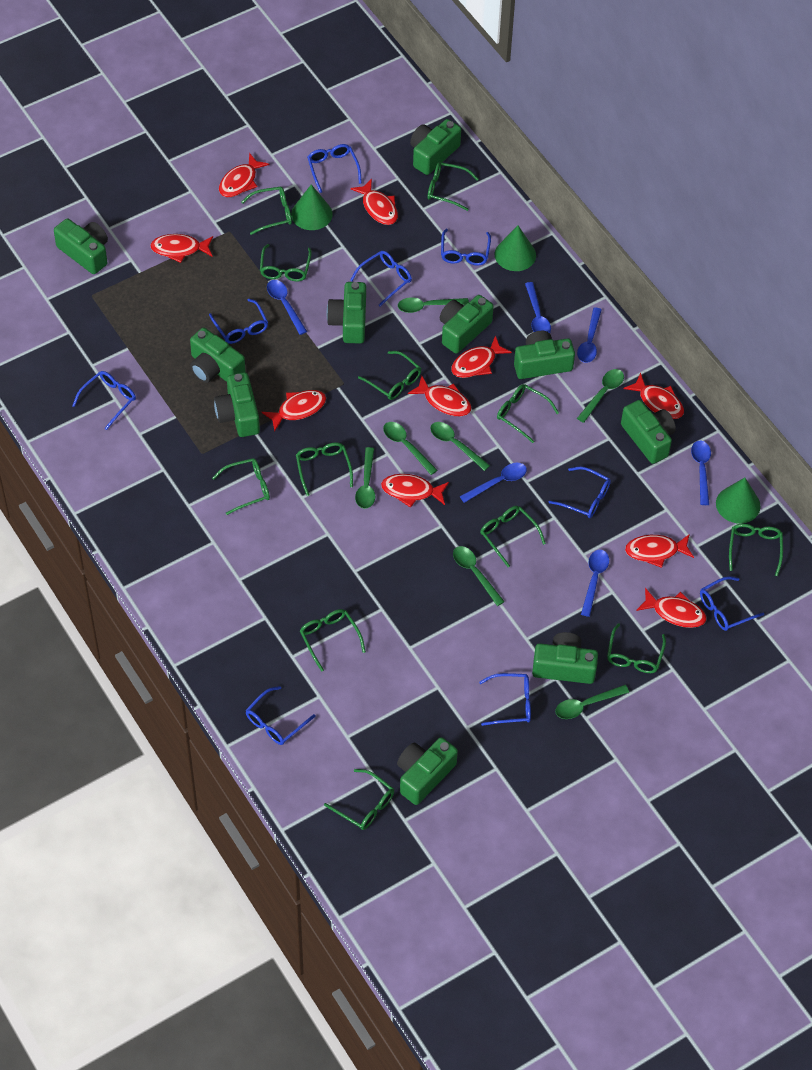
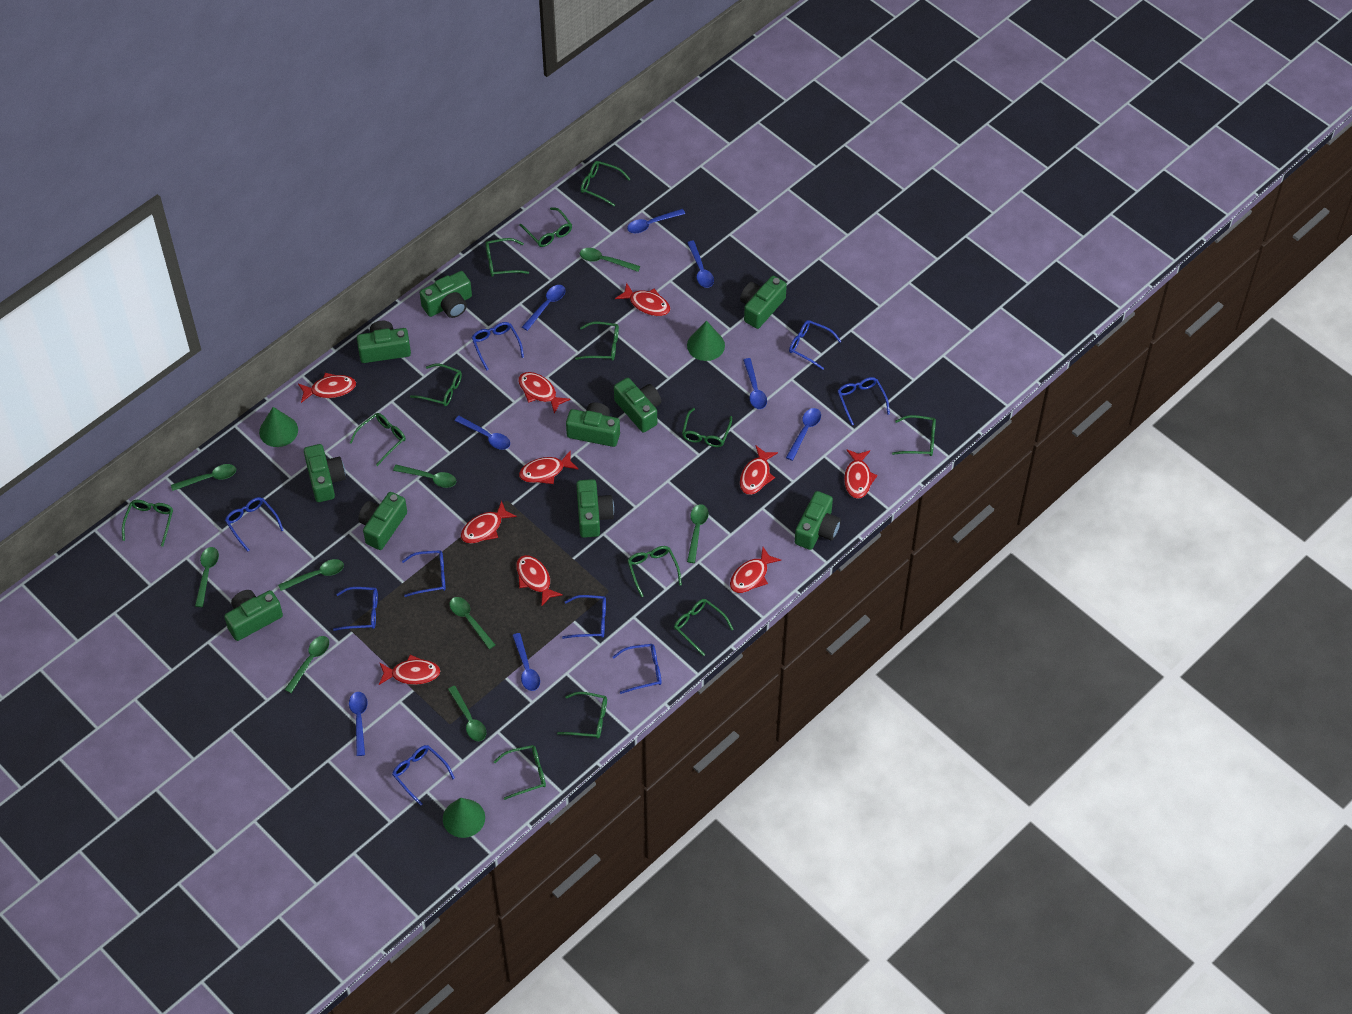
blue spoon: [267,280,307,335] [460,463,527,503] [525,282,551,333] [577,307,602,363] [581,550,609,617] [691,441,711,505] = 6 -> [349,692,368,756] [455,416,510,450] [512,633,540,691] [522,285,565,331] [627,209,685,233] [687,240,714,288] [743,358,767,409] [786,408,821,461] = 8
green glasses: [212,458,270,515] [241,187,292,235] [260,244,312,281] [296,442,353,496] [300,609,366,672] [324,769,394,830] [358,351,421,400] [428,162,479,211] [480,506,546,567] [497,384,559,443] [607,623,666,673] [729,524,783,576] = 12 -> [122,500,173,547] [349,413,406,466] [410,364,462,406] [485,238,529,277] [493,745,546,800] [519,207,572,247] [557,692,607,739] [575,322,619,361] [581,161,630,206] [627,546,682,597] [674,599,734,656] [682,408,732,447] [892,415,936,456] = 13
green spoon: [355,447,375,509] [383,422,437,475] [398,297,469,313] [430,422,490,471] [453,546,505,606] [555,685,629,719] [577,369,624,423] = 7 -> [171,464,236,491] [195,547,219,607] [278,559,344,591] [285,636,329,693] [393,465,456,488] [448,686,486,741] [450,597,495,649] [580,248,640,272] [687,504,709,563] = 9

